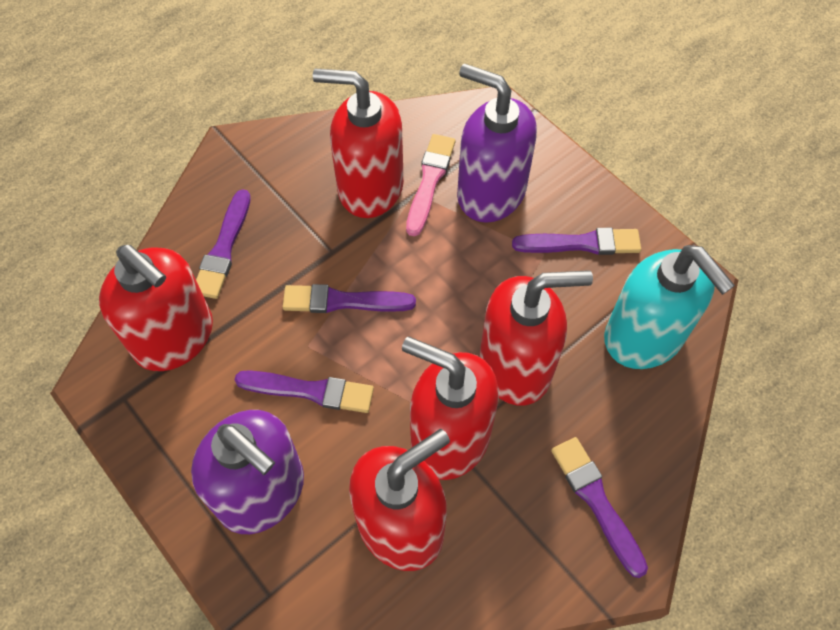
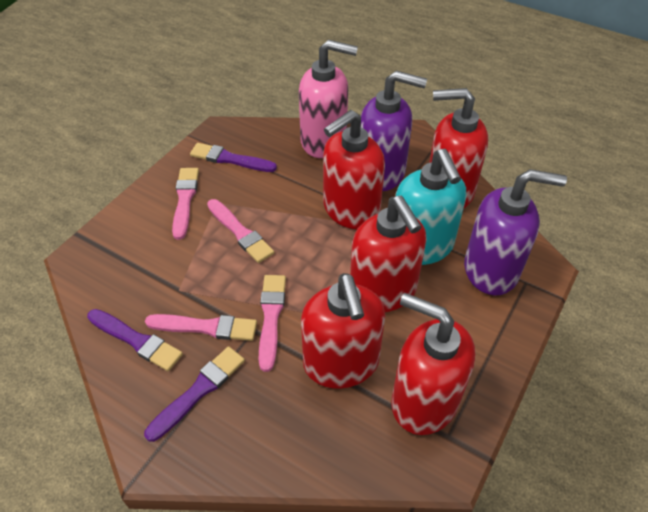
pink brush: [406,134,456,236] = 1 -> [145,314,257,341] [172,168,199,240] [207,199,274,263] [259,275,286,372] = 4
pink soap dispenser: none = 0 -> [299,40,358,158] = 1
purple brush: [196,189,251,299] [235,370,374,413] [283,284,416,313] [512,228,641,255] [551,437,648,578] = 5 -> [87,309,183,371] [144,346,245,442] [190,143,277,172] = 3

